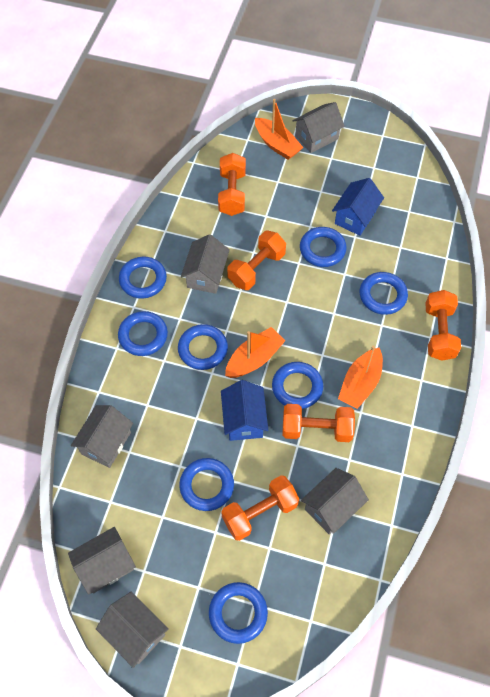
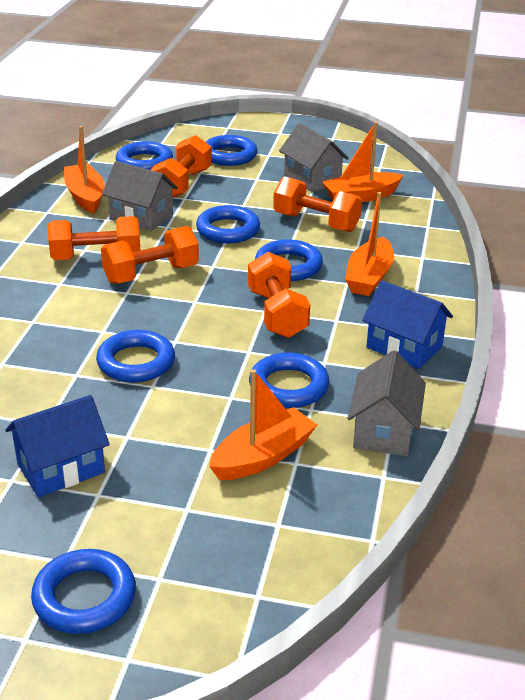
blue ring: [118,311,168,356] [119,257,167,299] [178,324,228,370] [179,458,234,511] [209,582,268,644] [272,362,323,409] [300,227,347,267] [359,272,408,315] = 8 -> [31,549,136,634] [96,330,175,383] [116,141,173,170] [196,205,260,243] [206,135,258,166] [249,353,330,408] [255,239,323,281] = 7
grey house: [68,527,136,595] [71,405,133,468] [96,592,169,668] [181,234,230,294] [293,102,345,153] [301,468,369,535] = 6 -> [102,161,178,231] [279,123,349,192] [347,350,426,456] = 3
orange boat: [225,327,285,378] [255,99,303,160] [338,346,383,409] = 3 -> [64,126,105,214] [209,369,317,480] [322,122,404,202] [345,192,394,296] = 4

